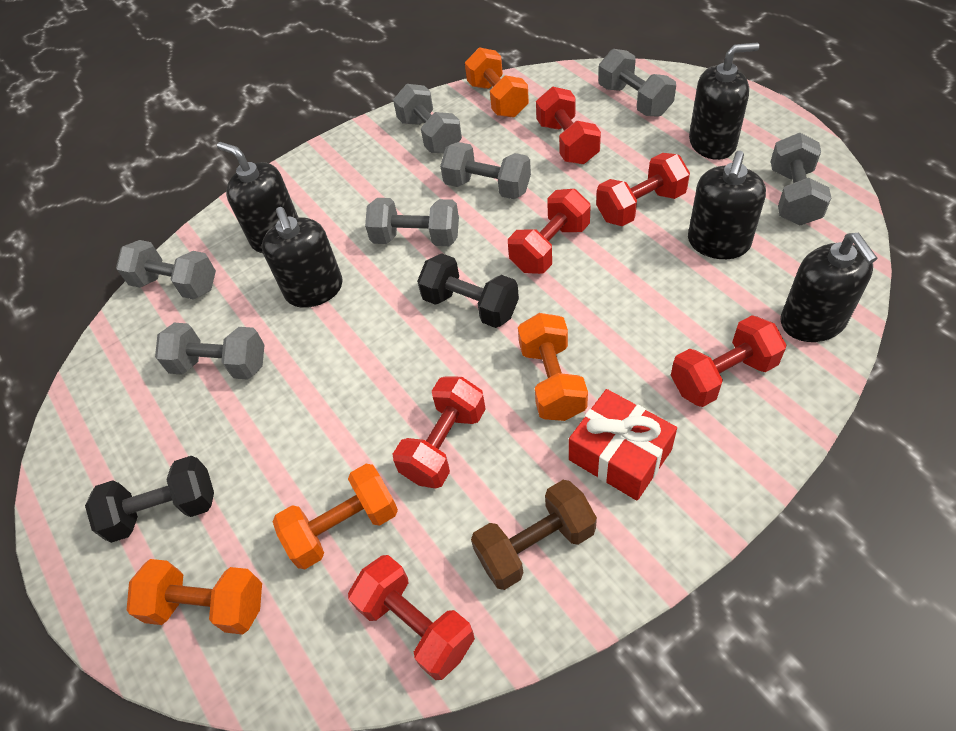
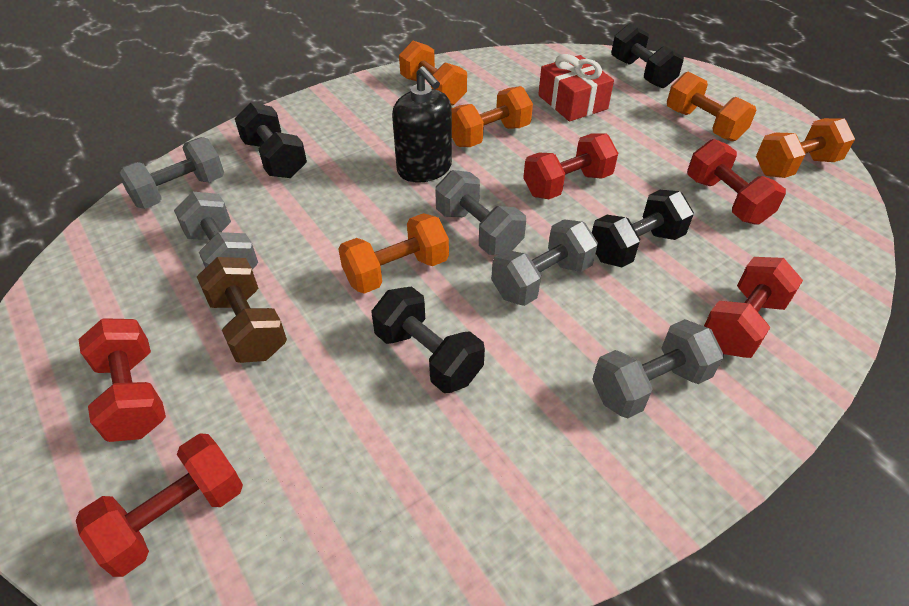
black dumbbell: [85,456,214,543] [417,253,519,328] = 2 -> [235,102,307,178] [371,286,485,393] [592,190,694,267] [611,23,684,88] = 4
black soap dispenser: [217,142,299,253] [262,207,343,308] [688,151,766,259] [689,43,759,160] [780,233,878,342] = 5 -> [392,66,452,183] = 1
grey dumbbell: [116,240,216,300] [155,323,265,380] [365,198,459,246] [393,84,462,153] [440,142,531,199] [598,49,676,117] [771,133,831,225] = 7 -> [117,137,224,209] [174,191,258,269] [435,170,526,255] [491,219,598,306] [592,319,724,418] = 5
orange dumbbell: [127,559,262,635] [273,464,398,569] [465,47,529,118] [518,313,588,421] = 4 -> [338,213,449,294] [399,41,467,106] [452,86,533,147] [667,72,757,141] [756,118,855,178] = 5
red dumbbell: [348,555,475,680] [392,376,486,489] [508,189,591,274] [536,87,601,164] [596,153,690,226] [671,315,786,407] = 6 -> [76,433,243,577] [79,318,166,442] [523,134,618,199] [687,139,786,225] [704,257,803,358] = 5

